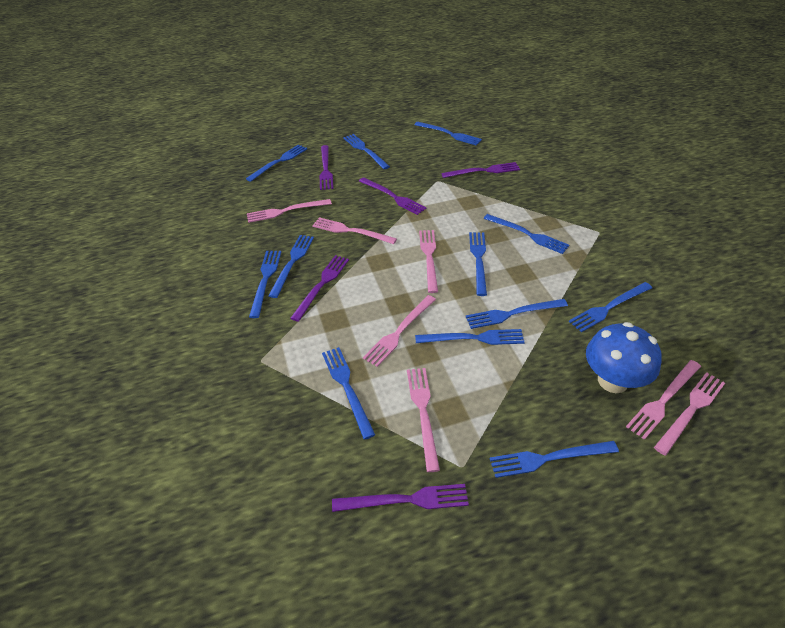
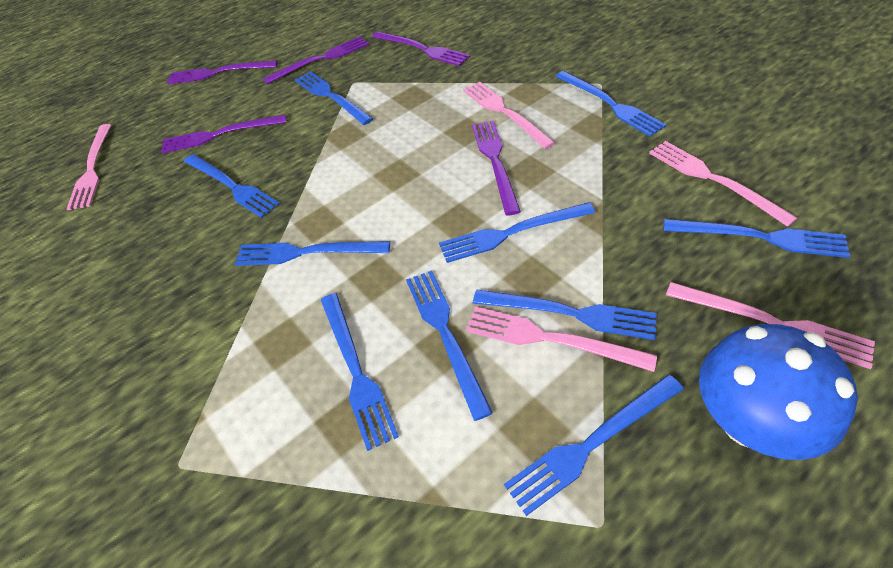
blue fork: [246,144,307,182] [249,251,281,318] [268,235,314,298] [322,347,375,440] [343,134,390,169] [414,122,482,146] [415,329,525,345] [466,299,568,329] [469,232,487,296] [483,214,569,254] [490,441,619,478] [569,282,652,332] = 12 -> [184,154,280,218] [235,241,390,266] [295,71,373,125] [321,293,399,451] [406,270,493,421] [439,202,595,263] [473,290,657,340] [504,375,684,516] [556,71,666,136] [664,219,850,258] = 10
pink fork: [247,199,332,223] [312,217,397,244] [363,295,436,367] [407,368,440,472] [419,230,438,293] [626,360,701,440] [654,372,725,456] = 7 -> [67,124,111,210] [463,82,555,149] [466,306,657,372] [649,141,797,227] [666,282,875,369] = 5

